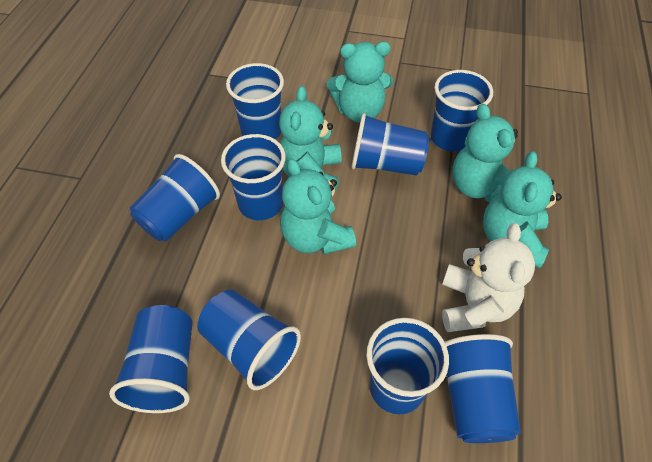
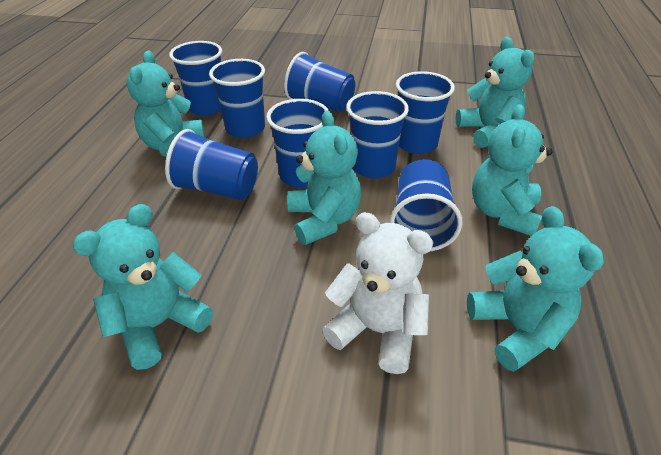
blue cup: [109,305,193,413] [130,154,220,242] [197,290,301,390] [221,134,286,220] [226,63,284,140] [351,113,429,175] [366,318,449,414] [431,70,493,151] [445,334,521,443] = 9 -> [165,129,258,200] [169,41,222,116] [209,59,265,138] [266,99,329,187] [284,52,355,112] [346,91,409,178] [390,159,463,251] [396,71,455,154] = 8
turquoise teddy bear: [279,86,342,194] [280,158,356,255] [327,42,393,122] [452,104,518,202] [483,151,562,268] = 5 -> [73,204,213,370] [127,51,205,157] [287,110,361,245] [456,37,535,148] [467,206,604,372] [472,104,553,236] = 6

